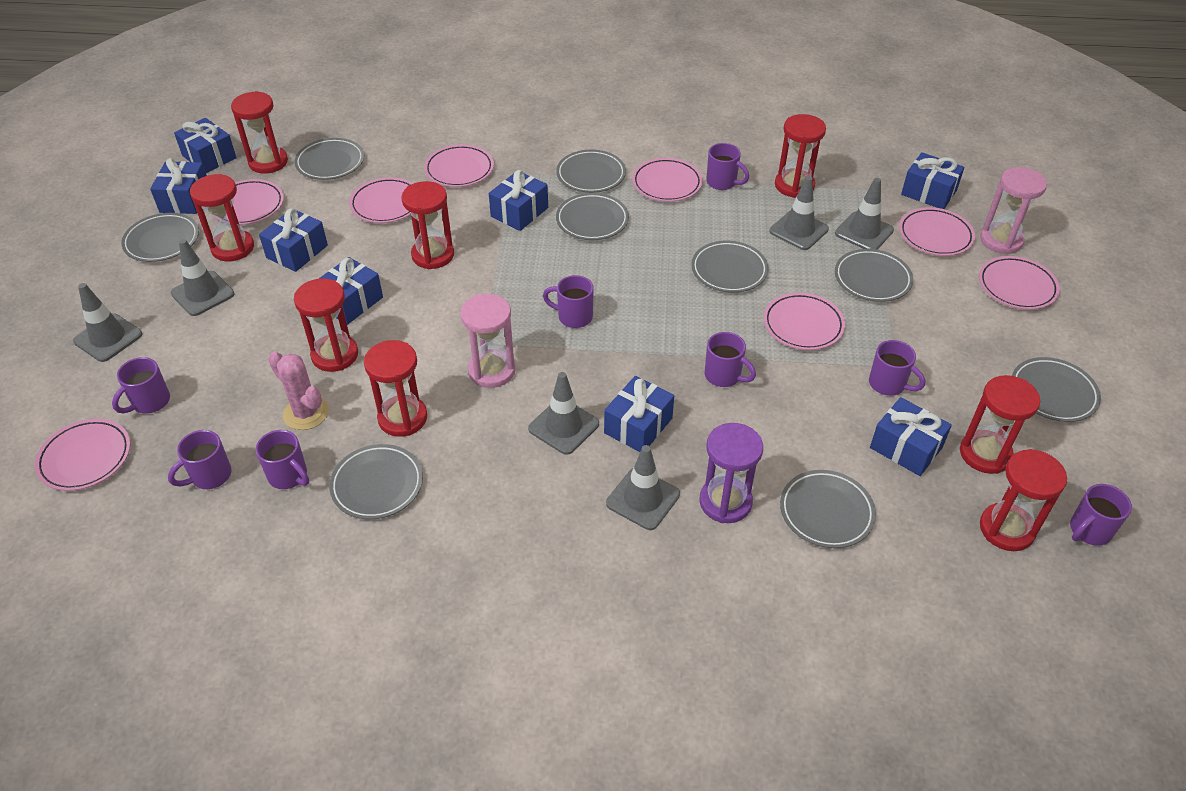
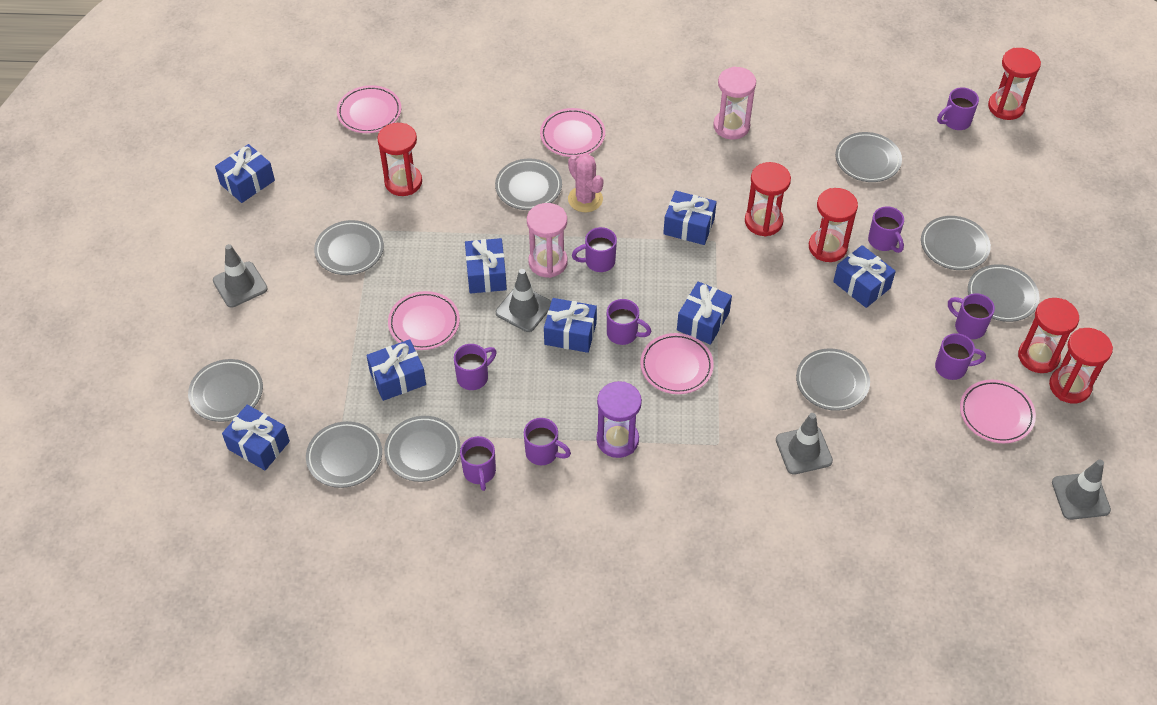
grey traffic cone: [73,283,143,362] [171,239,235,316] [528,372,599,455] [606,445,680,530] [769,176,829,250] [835,178,894,250] = 6 -> [213,244,268,308] [496,269,551,332] [776,413,833,475] [1052,459,1111,520] = 4
pink plate: [35,419,130,491] [213,179,284,225] [349,177,413,223] [424,145,494,187] [632,158,703,202] [764,293,845,350] [899,207,975,256] [979,256,1060,310] = 8 -> [337,85,401,133] [388,291,460,350] [540,108,605,157] [640,333,714,394] [960,380,1036,443] = 5
purple mug: [112,357,170,414] [168,430,232,489] [255,430,309,489] [543,275,594,328] [705,332,756,387] [706,143,749,190] [869,340,925,396] [1070,484,1132,546] = 8 -> [454,344,497,390] [460,436,496,491] [524,418,571,465] [572,227,617,272] [607,299,652,345] [868,206,904,253] [935,333,986,380] [937,87,979,130] [948,293,995,339] = 9
red hourglass: [190,174,254,261] [231,91,288,174] [294,278,358,372] [364,340,427,437] [401,181,454,269] [775,114,826,198] [960,375,1040,474] [980,449,1067,551] = 8 -> [377,123,422,196] [745,162,791,237] [809,188,858,262] [988,48,1041,120] [1018,298,1079,373] [1049,328,1113,404] = 6

